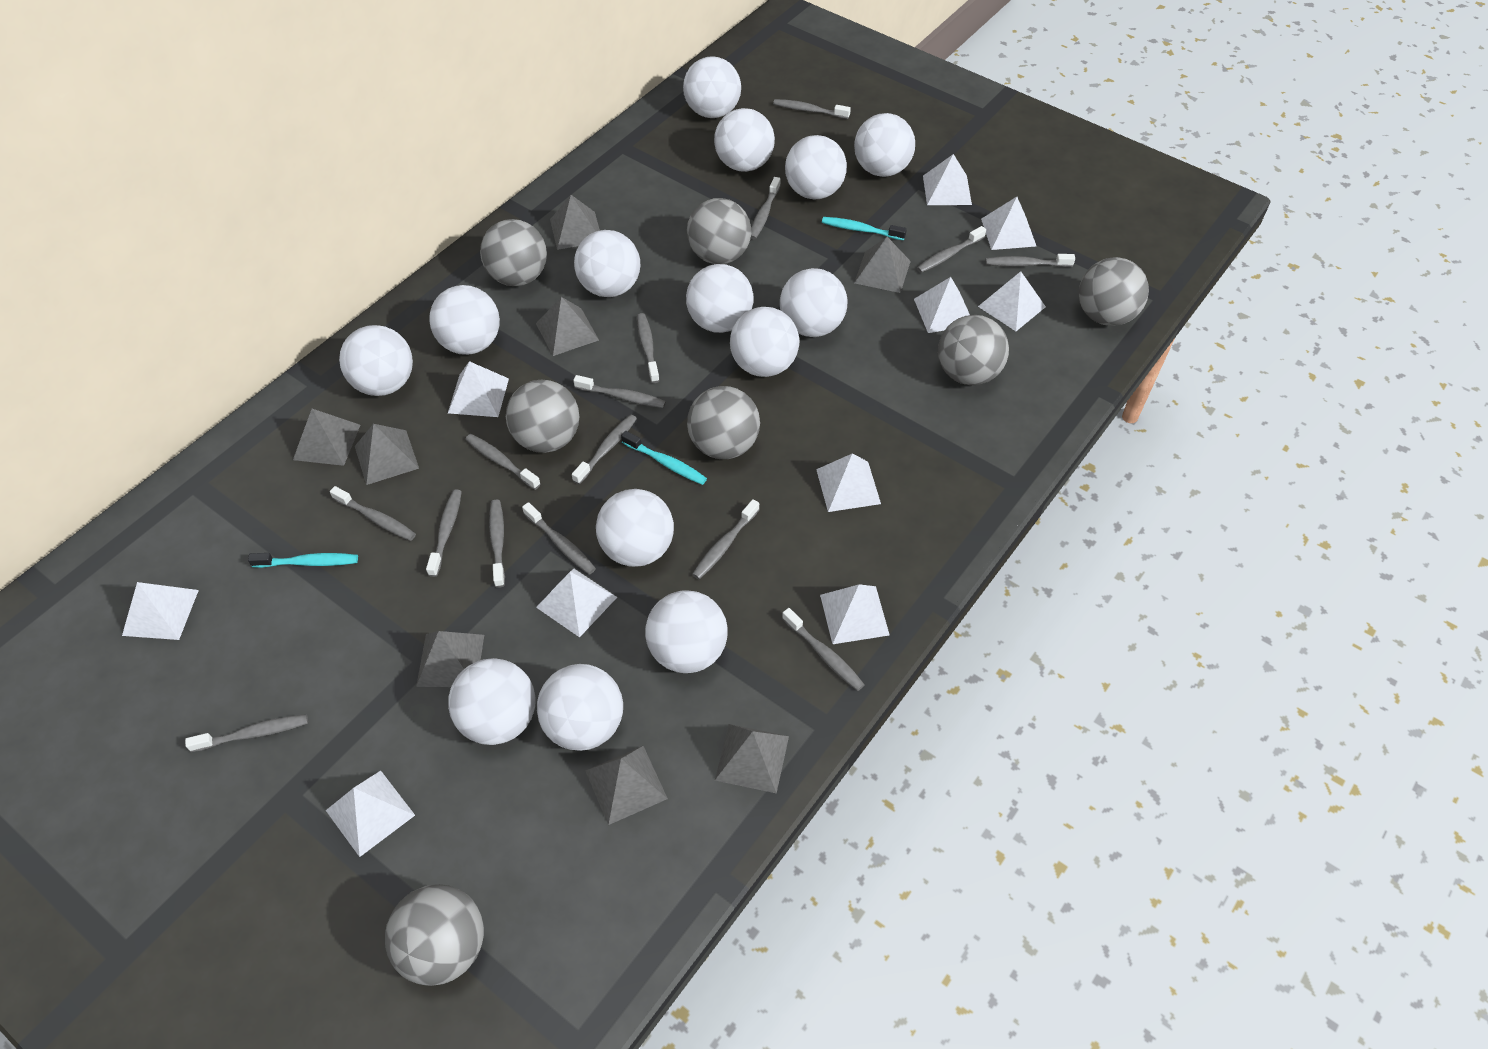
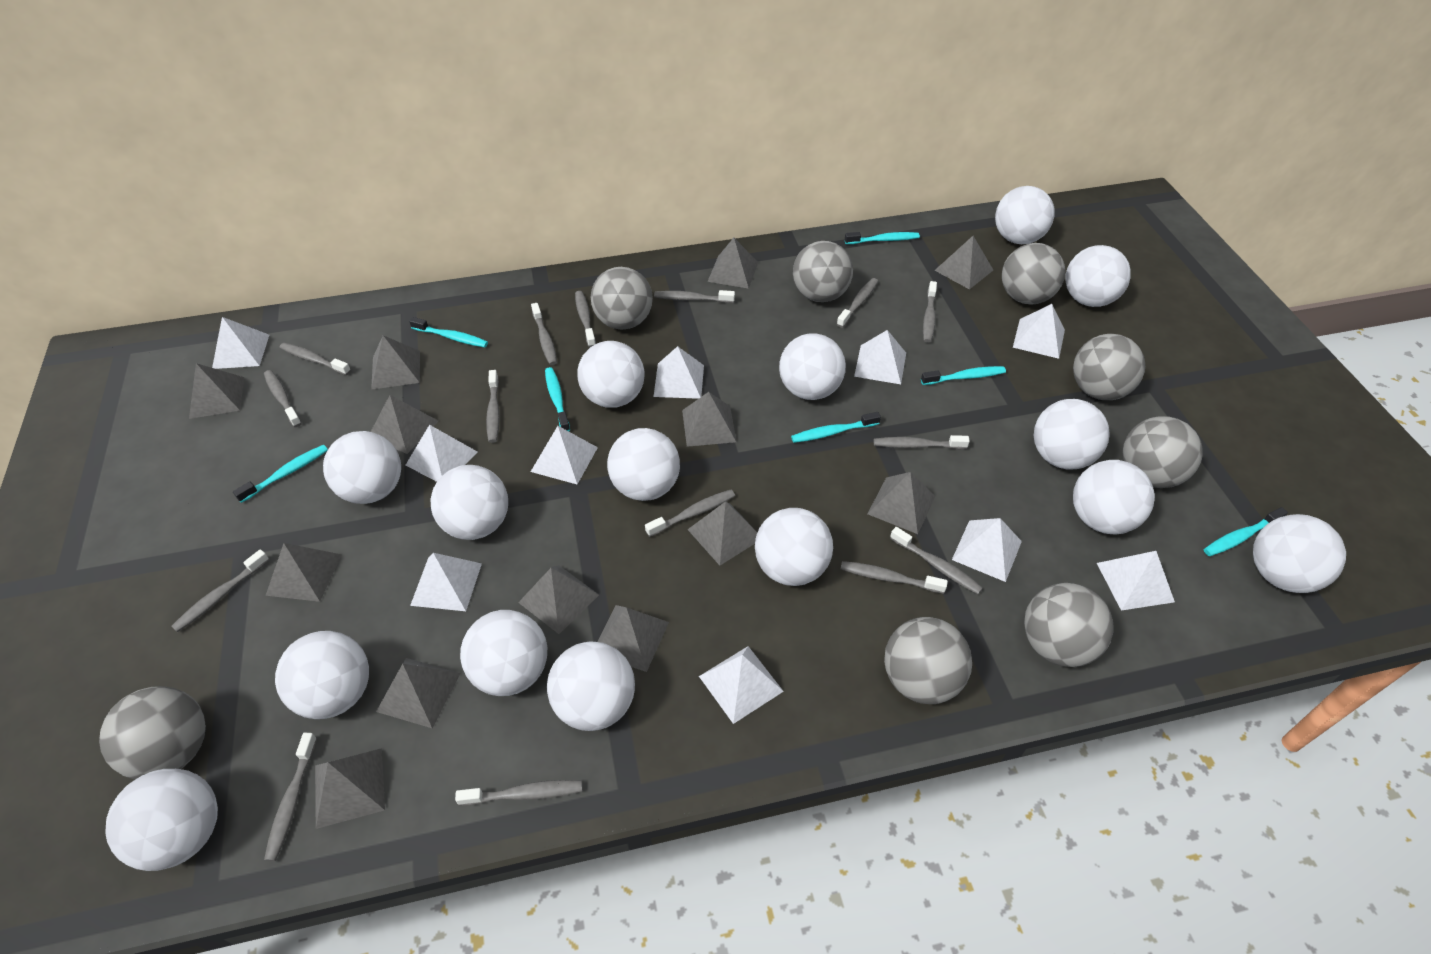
grey ball: [385,884,484,986] [480,219,547,286] [506,379,579,453] [687,198,751,264] [687,386,760,459] [938,315,1009,385] [1079,257,1149,326] = 7 -> [99,686,206,779] [591,267,653,330] [793,241,853,302] [884,617,972,704] [1002,243,1065,305] [1024,583,1114,667] [1073,334,1145,400] [1123,416,1203,488] = 8
grey pyramid: [293,409,360,466] [355,424,419,485] [416,631,484,687] [536,297,599,356] [550,195,600,250] [585,746,668,825] [715,724,789,794] [854,237,911,293] = 8 -> [189,363,244,419] [265,543,342,602] [315,748,385,829] [371,335,420,390] [371,395,438,454] [376,658,461,728] [518,565,599,634] [598,605,669,672] [682,392,736,447] [687,501,758,565] [707,238,758,289] [867,472,936,534] [934,236,993,289] = 13
turquoise toothbrush: [248,553,358,568] [621,431,707,485] [822,217,907,240] = 3 -> [233,445,328,503] [409,317,488,347] [545,367,570,431] [791,412,881,443] [845,232,920,244] [921,366,1006,385] [1204,507,1288,556] = 7
white ball: [339,325,413,396] [429,285,500,355] [448,658,536,745] [537,664,623,751] [574,230,640,297] [596,489,674,567] [645,590,728,673] [683,56,741,118] [686,264,753,333] [714,108,775,172] [730,307,799,377] [780,268,847,337] [785,135,847,199] [854,113,915,177] = 14 -> [105,769,218,871] [275,631,369,719] [323,431,401,504] [430,465,508,540] [460,610,547,696] [547,641,635,731] [577,341,644,408] [607,428,680,501] [755,508,833,586] [779,333,846,400] [995,186,1055,244] [1034,399,1110,470] [1065,245,1131,307] [1073,460,1155,535] [1253,514,1346,593] = 15

